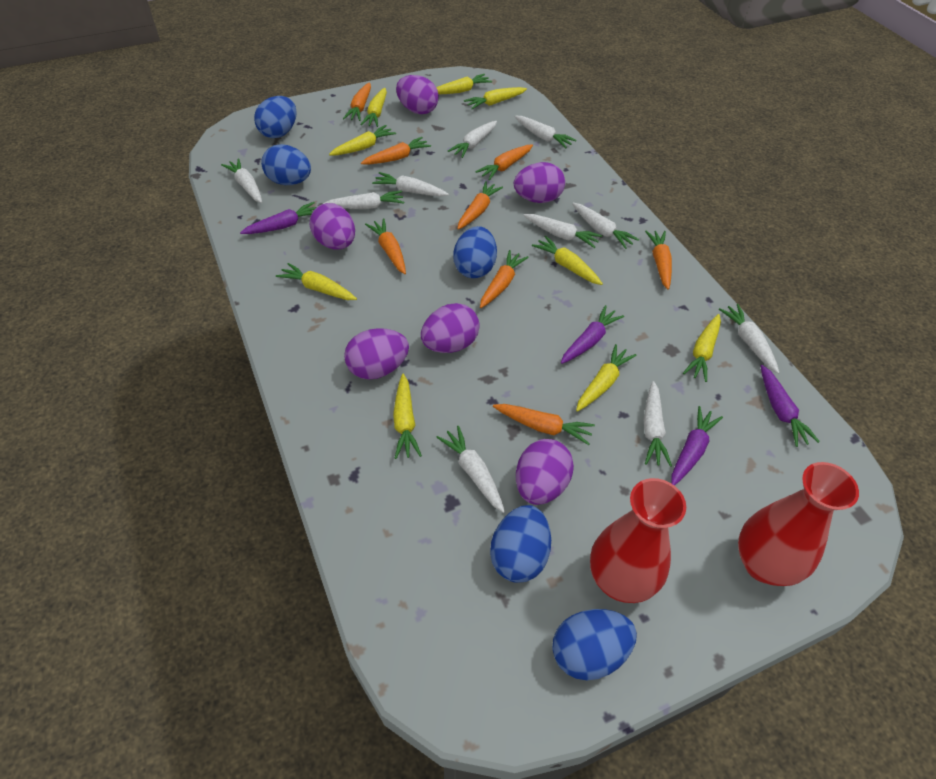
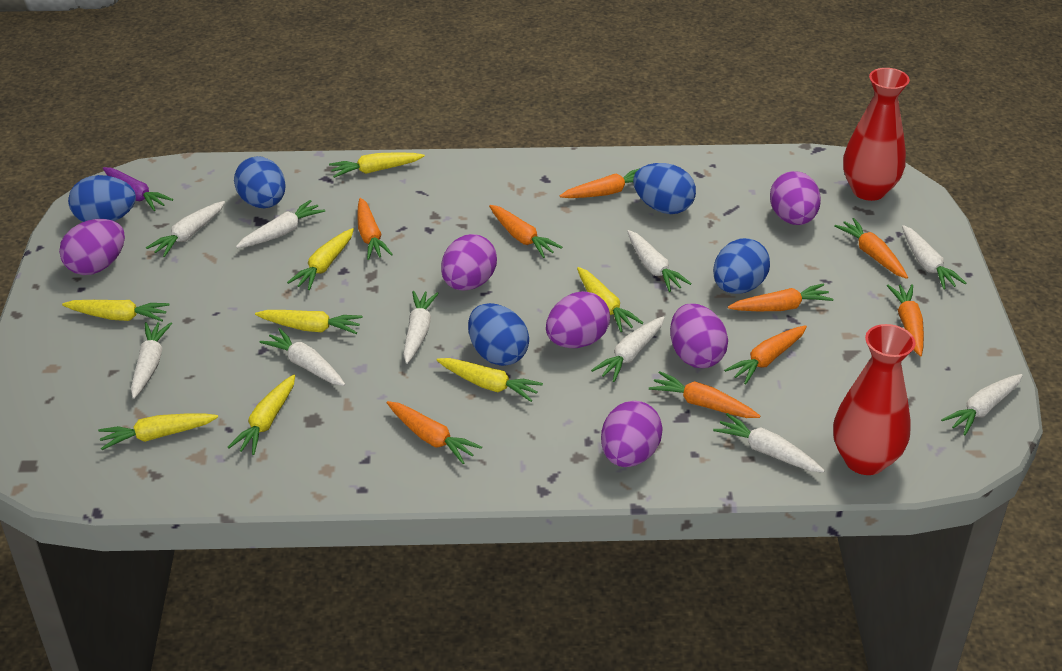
orange carrot: [343,82,371,121] [361,137,431,165] [365,218,406,274] [457,181,503,230] [476,144,533,181] [480,250,529,308] [493,404,595,445] [645,231,672,290] = 8 -> [357,198,393,260] [387,401,482,464] [489,205,563,258] [560,168,640,198] [649,371,760,418] [724,325,807,384] [728,283,833,311] [834,218,908,279] [887,284,924,356] = 9
purple carrot: [240,202,317,234] [561,305,624,364] [671,406,723,486] [761,365,820,447] = 4 -> [103,167,173,211] = 1
yellow carrot: [276,263,357,300] [329,125,396,156] [360,88,387,127] [393,374,422,459] [436,74,492,94] [464,87,527,109] [532,236,603,285] [576,344,637,412] [683,314,721,382] = 9 -> [62,300,170,321] [98,414,218,450] [228,374,295,455] [255,310,363,334] [287,228,354,290] [329,152,425,178] [437,358,543,402] [577,267,643,332] = 8

